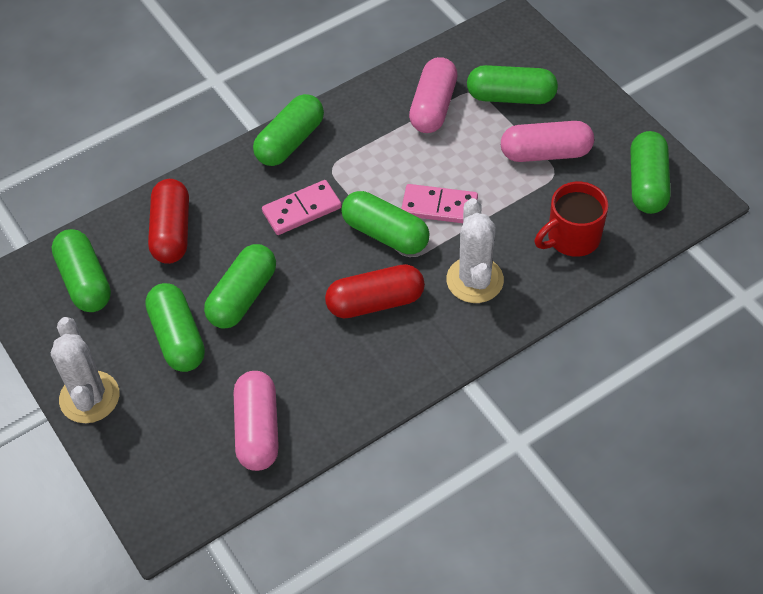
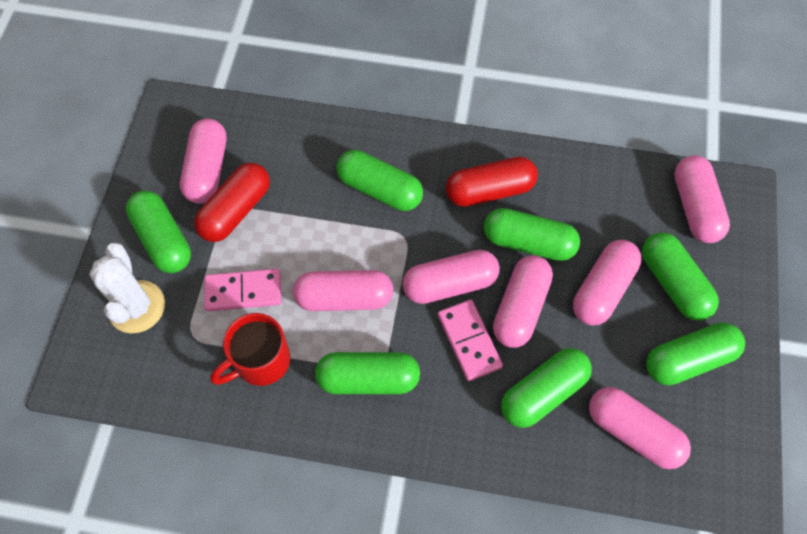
pink capsule: [234,371,279,471] [409,57,458,133] [501,121,594,162] = 3 -> [180,118,226,204] [293,270,393,311] [402,250,500,304] [493,255,553,348] [573,240,641,326] [589,387,691,469] [674,155,730,243] = 7
white cactus: [51,317,120,423] [446,198,504,303] = 2 -> [89,243,165,333] = 1

